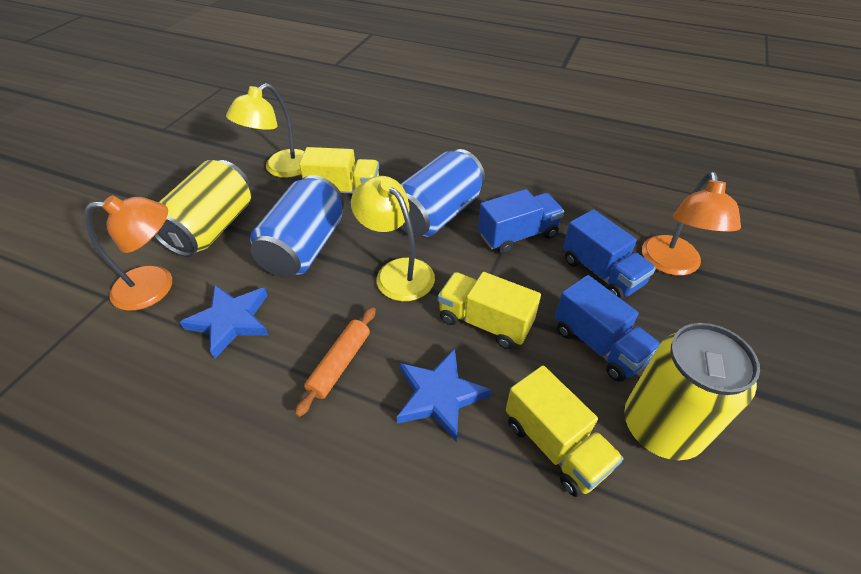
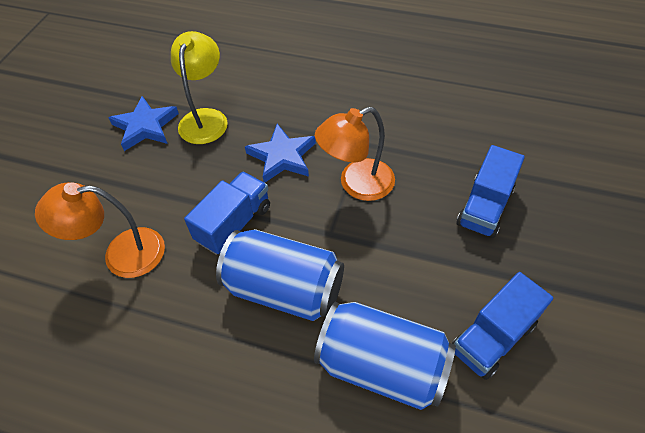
orange rolling pin: [295,307,376,417] = 1 -> none = 0
yellow can: [154,160,251,257] [624,323,760,460] = 2 -> none = 0
yellow lamp: [226,83,305,178] [351,176,435,301] = 2 -> [171,31,228,144] = 1
yellow truck: [299,147,379,194] [438,272,541,349] [506,366,624,497] = 3 -> none = 0

